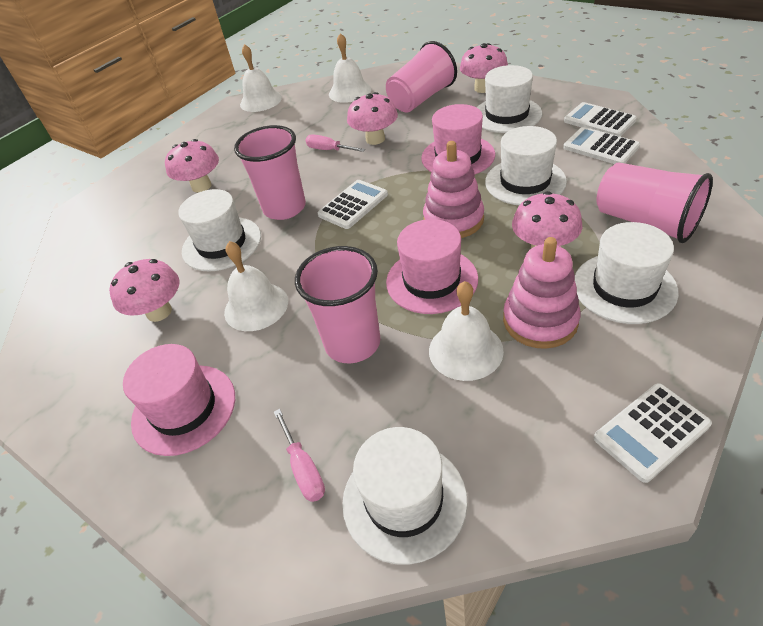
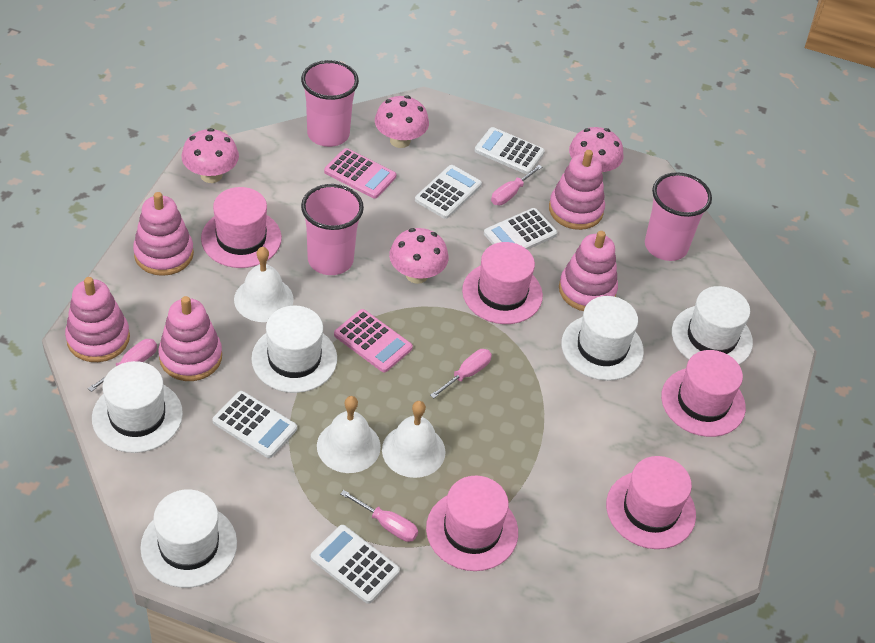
pink calculator: none = 0 -> [324,148,396,198] [334,309,413,372] = 2
pink cup: [234,125,306,220] [295,246,381,363] [386,41,457,112] [596,162,713,243] = 4 -> [301,60,359,147] [301,184,364,275] [645,172,712,261] = 3
pink hat: [123,344,235,456] [386,219,478,314] [421,104,495,174] = 3 -> [201,187,282,268] [426,476,518,571] [462,242,543,324] [606,456,696,549] [661,350,746,437] = 5
pink mushroom: [109,259,180,322] [165,139,219,193] [347,92,398,145] [460,43,508,93] [512,191,582,249] = 5 -> [181,128,239,183] [375,95,429,148] [389,228,449,284] [569,127,624,173] = 4
pink screwdriver: [274,409,325,502] [305,135,365,152] = 2 -> [88,339,157,392] [340,490,418,542] [430,349,492,398] [491,165,542,205] = 4
pink stacking toy: [423,141,484,238] [503,237,581,349] = 2 -> [65,277,130,362] [133,192,194,276] [158,296,222,381] [549,150,605,230] [559,231,618,311] = 5
white bell: [224,241,288,331] [240,44,282,112] [329,33,371,103] [429,281,504,381] = 4 -> [234,247,294,322] [317,396,381,473] [382,401,446,478] = 3
white calculator: [318,180,388,229] [563,127,640,164] [564,102,637,137] [594,383,712,483] = 4 -> [213,391,297,458] [311,525,400,604] [415,165,482,219] [474,127,545,174] [484,208,557,250] = 5

